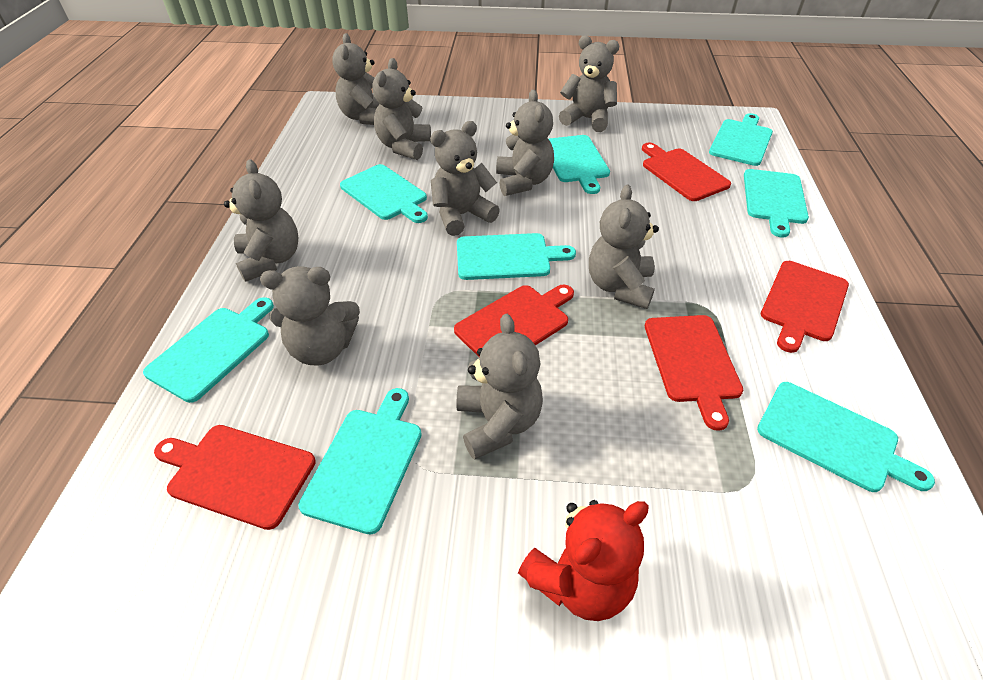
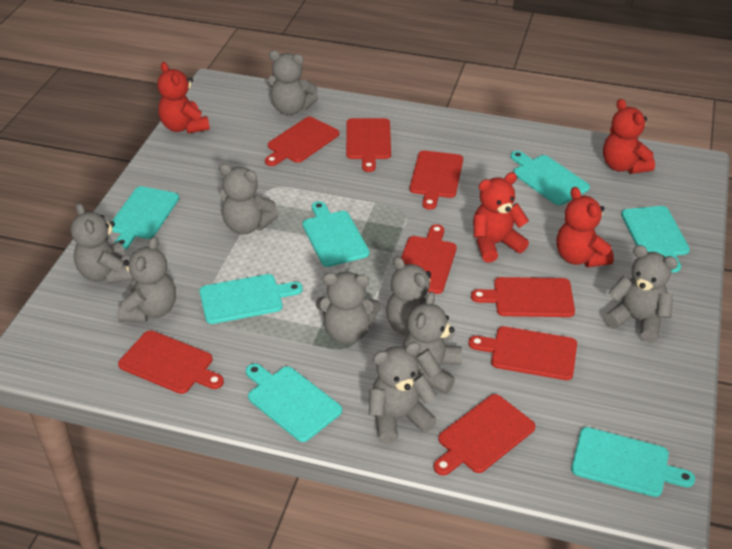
red cutting board: [154,425,316,530] [454,285,574,357] [642,142,731,201] [645,315,743,431] [761,261,849,353] = 5 -> [118,330,224,394] [265,117,339,166] [346,118,391,172] [401,224,457,294] [410,150,463,210] [433,394,536,476] [469,326,577,380] [471,277,575,317] = 8
red teddy bear: [518,500,649,621] = 1 -> [157,62,210,134] [473,172,529,263] [557,187,614,268] [603,99,655,174] = 4
turquoise cutting board: [143,297,274,403] [298,388,422,534] [340,164,428,223] [457,233,576,280] [549,135,610,194] [709,113,773,166] [744,169,809,237] [757,382,935,492] = 8 -> [112,186,179,249] [199,274,303,324] [246,364,342,442] [302,201,370,267] [511,151,590,205] [571,427,695,497] [621,206,690,272] = 7

